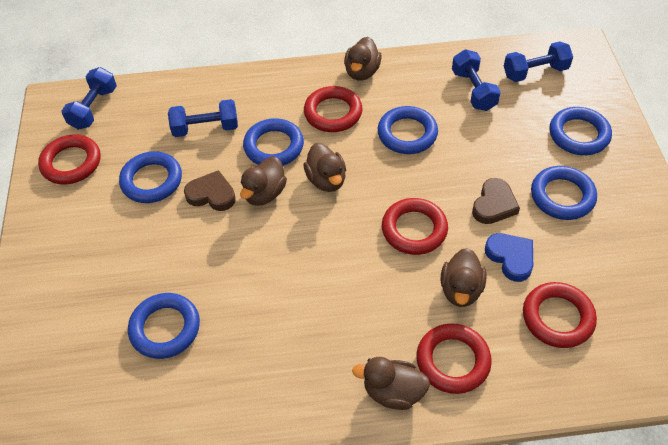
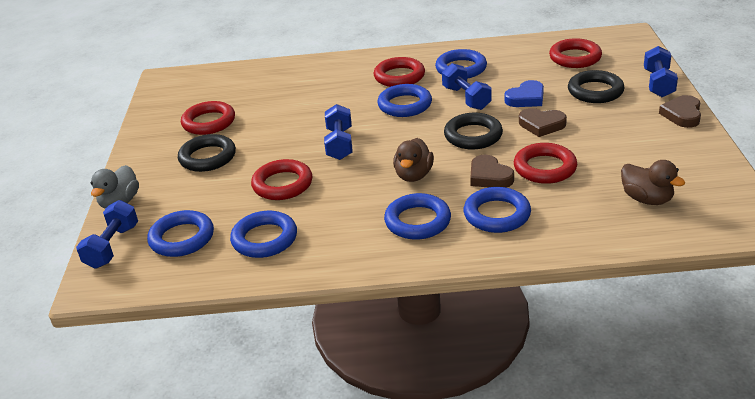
black ring: none = 0 -> [178,134,236,172] [444,113,503,149] [568,70,625,103] = 3
brown duck: [240,156,287,206] [303,143,346,192] [344,37,382,81] [352,357,430,410] [441,248,486,307] = 5 -> [393,138,434,182] [621,160,685,205] = 2
brown heart: [184,170,236,211] [472,178,520,224] = 2 -> [470,154,514,188] [519,108,567,137] [659,95,701,128] = 3
grey duck: none = 0 -> [91,165,139,209] = 1

